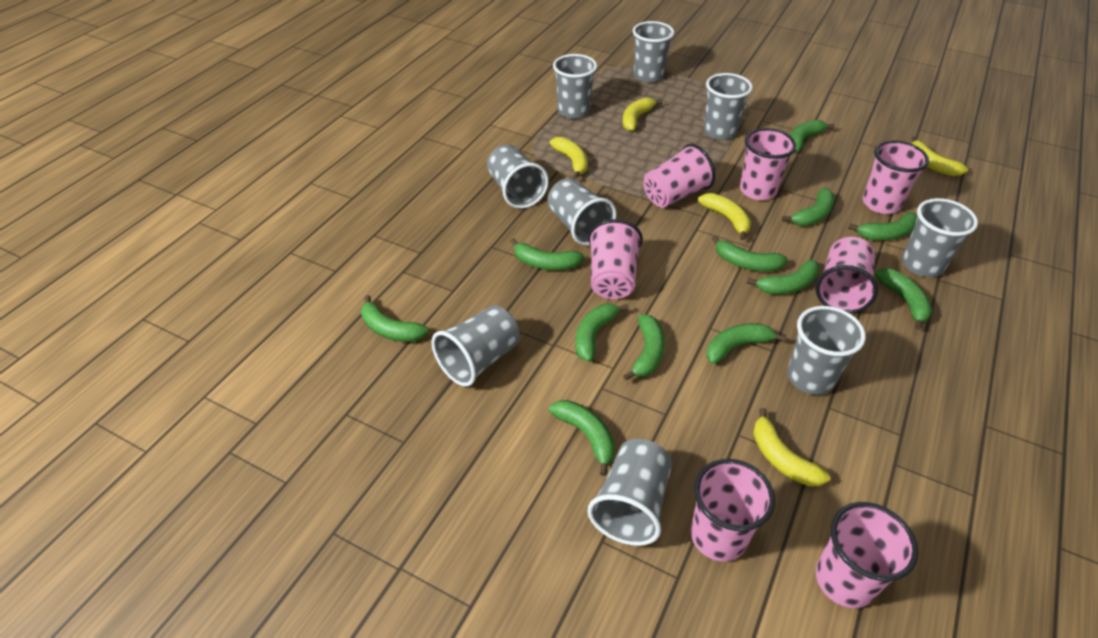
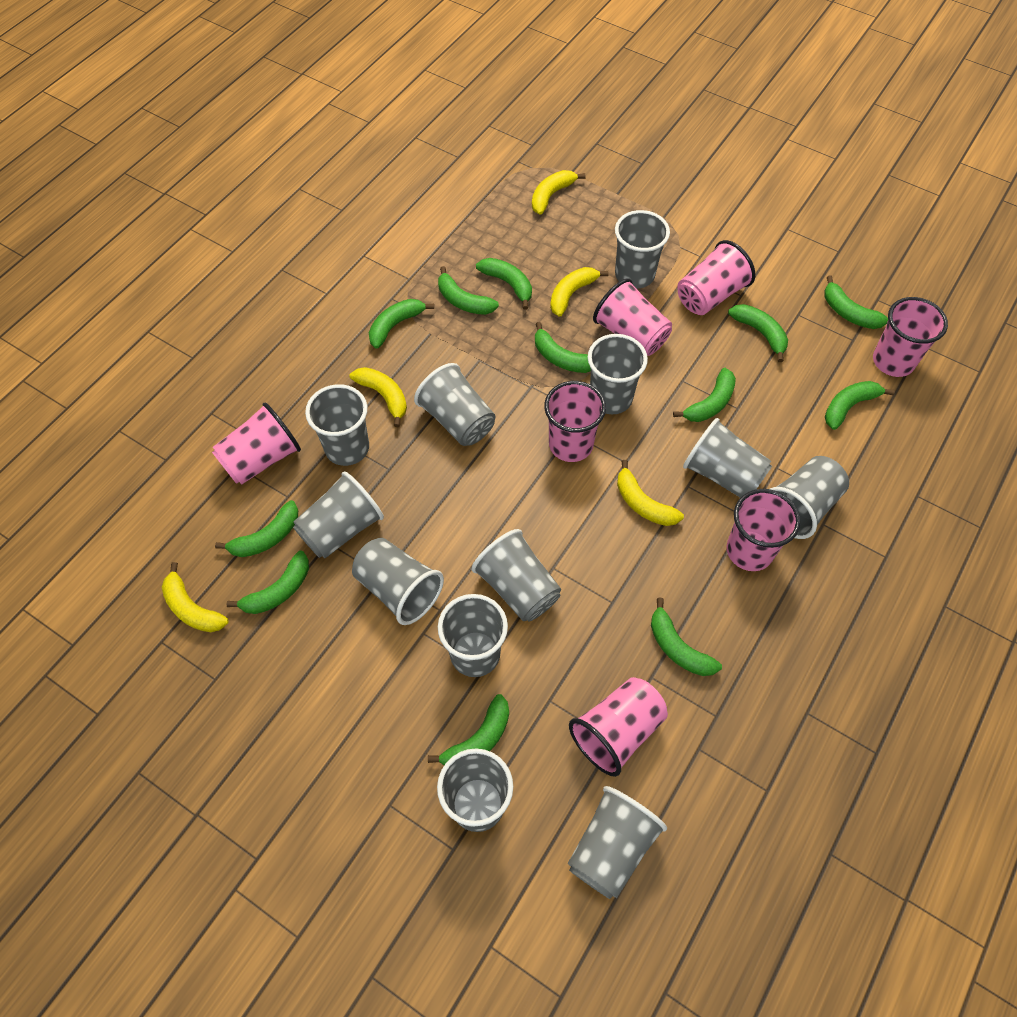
grey cup: [432,305,520,387] [487,144,549,209] [547,178,617,246] [553,54,597,119] [588,439,672,546] [633,21,674,83] [703,73,753,140] [787,306,866,395] [902,198,978,277] = 9 -> [293,471,384,558] [305,384,369,466] [352,538,444,625] [414,363,495,446] [437,748,513,832] [438,594,508,677] [472,529,561,622] [568,786,667,899] [588,334,648,414] [615,210,670,288] [683,418,772,498] [770,456,849,539] = 12

